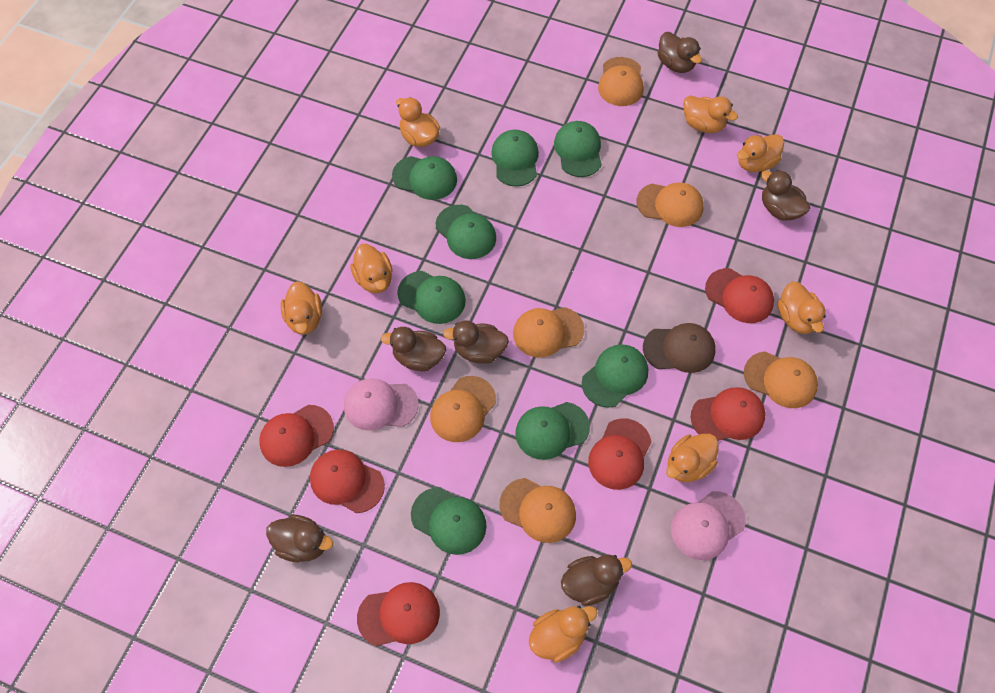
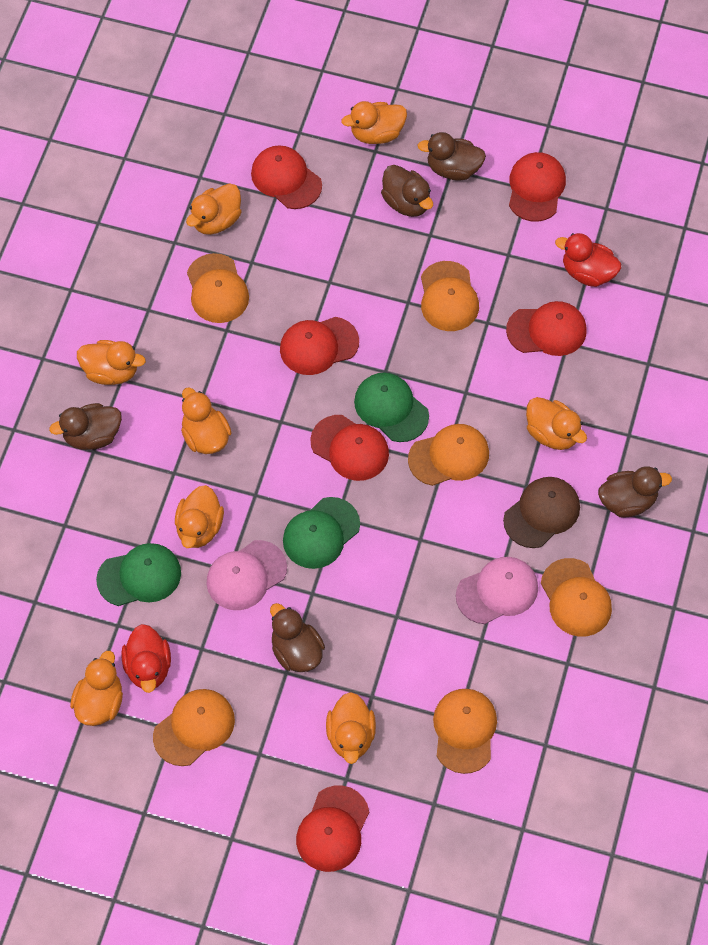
brown duck: [266,515,333,562] [381,327,446,371] [443,320,509,364] [561,554,632,606] [658,32,702,73] [761,170,810,220] = 6 -> [49,403,122,450] [270,603,325,672] [381,165,433,217] [417,132,486,181] [598,466,672,518] = 5
green cap: [392,156,457,200] [397,271,466,324] [411,487,487,555] [436,205,496,259] [491,130,539,186] [515,402,590,460] [554,121,602,177] [582,344,648,408] = 8 -> [96,543,181,606] [283,497,360,569] [354,372,429,442] = 3
red duck: none = 0 -> [121,624,171,693] [555,233,621,287] = 2

